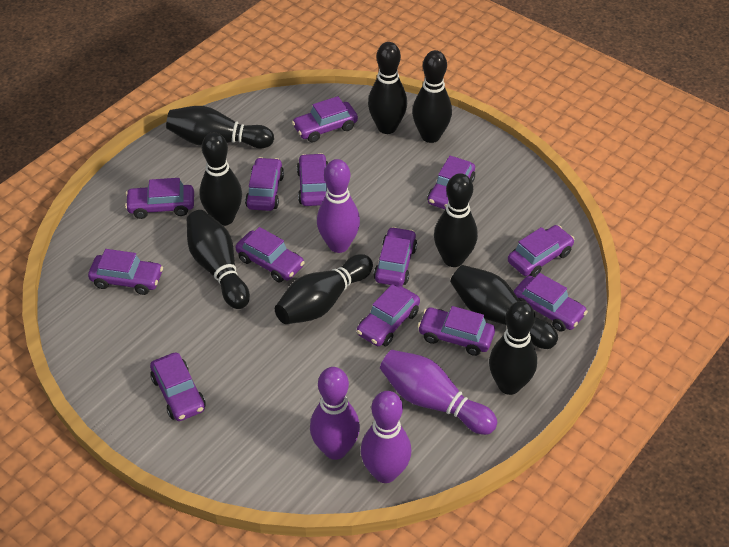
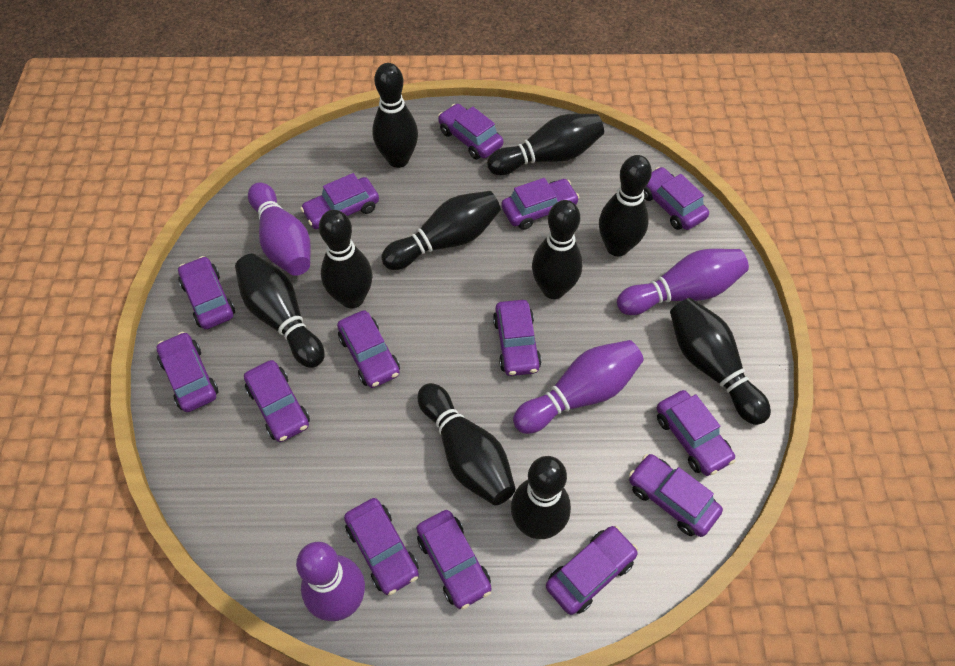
black bowling pin: [166,106,274,148] [187,210,250,309] [200,132,242,226] [275,254,373,324] [368,42,407,134] [412,50,452,143] [434,173,478,267] [450,265,558,349] [489,301,537,395] = 9 -> [235,254,325,368] [319,210,372,308] [372,63,418,168] [381,191,501,270] [417,383,516,505] [487,114,604,175] [511,456,571,539] [532,200,583,299] [599,155,652,256] [670,298,771,425] = 10
purple car: [88,249,163,295] [125,178,194,219] [150,352,206,421] [235,227,305,282] [245,157,284,211] [292,96,358,143] [297,153,328,206] [357,284,420,346] [374,227,417,286] [418,306,495,356] [427,156,475,209] [508,225,575,277] [514,273,588,332] = 13 -> [157,332,218,412] [178,256,235,329] [244,360,310,442] [300,173,379,229] [337,310,400,388] [344,498,419,595] [417,510,491,609] [438,104,503,160] [493,300,541,376] [501,178,579,230] [546,526,638,615] [629,454,723,537] [644,167,709,230] [657,390,736,476] = 14

